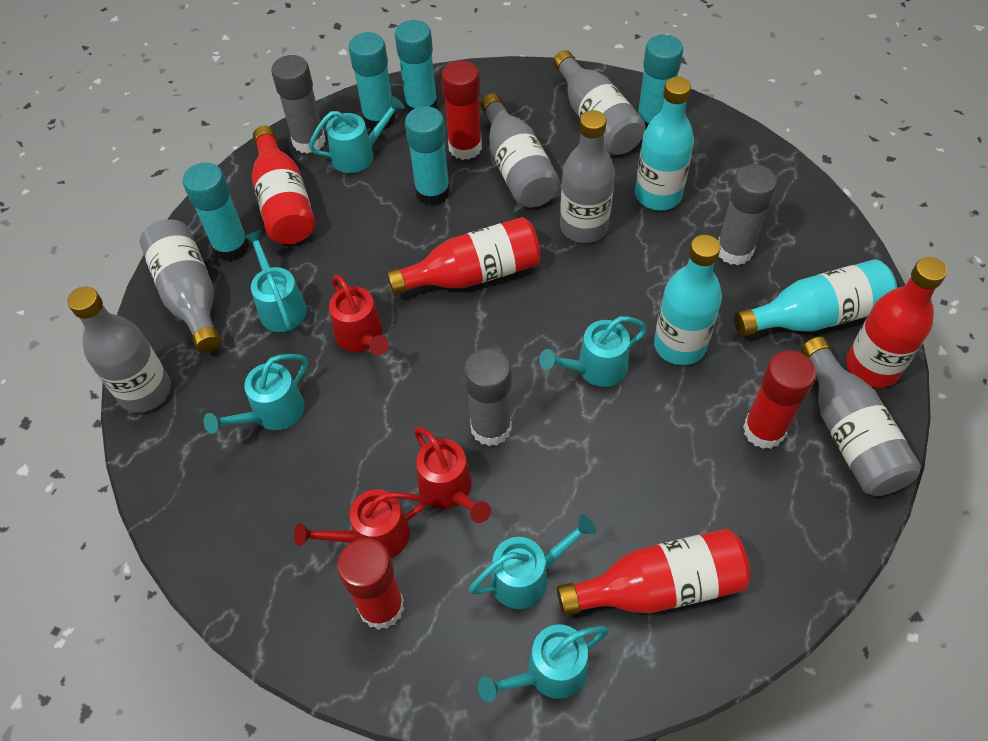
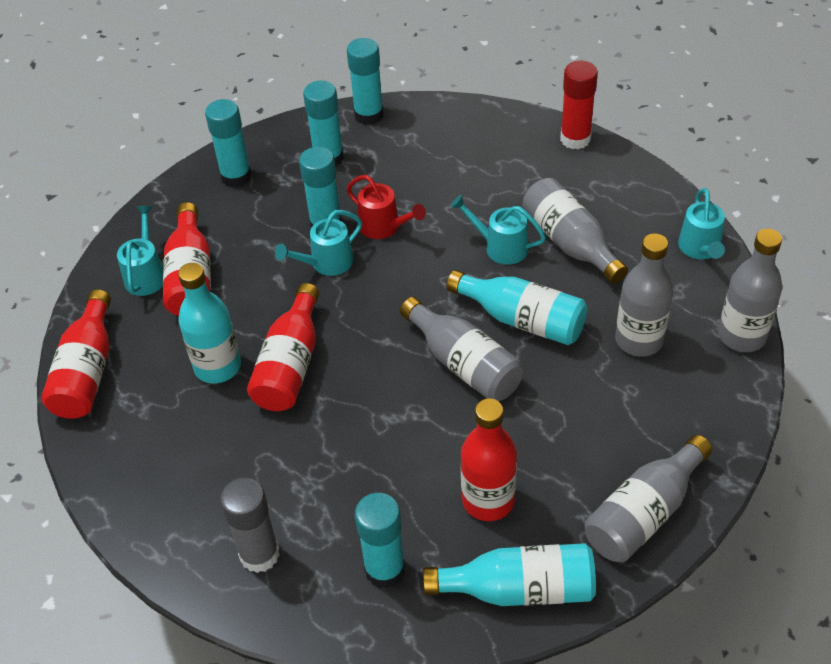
grey bottle: [67,286,171,413] [140,219,221,353] [481,93,560,207] [553,50,645,155] [560,110,615,243] [801,337,921,496] = 6 -> [400,297,523,401] [522,178,628,284] [584,435,712,562] [615,233,673,357] [718,229,782,352] = 5
grey glue stick: [271,55,326,154] [464,348,512,446] [718,164,777,265] = 3 -> [220,478,280,573] = 1
red glue stick: [337,538,404,630] [441,61,482,160] [743,350,816,449] = 3 -> [560,61,598,149] = 1
red watering can: [294,489,427,558] [329,275,389,355] [414,427,491,523] = 3 -> [347,175,426,239] = 1
turquoise watering can: [203,354,308,434] [244,230,307,332] [309,96,405,173] [469,515,596,609] [478,624,610,702] [539,316,647,387] = 6 -> [117,206,163,296] [275,210,362,276] [450,195,546,265] [678,188,725,259] = 4

